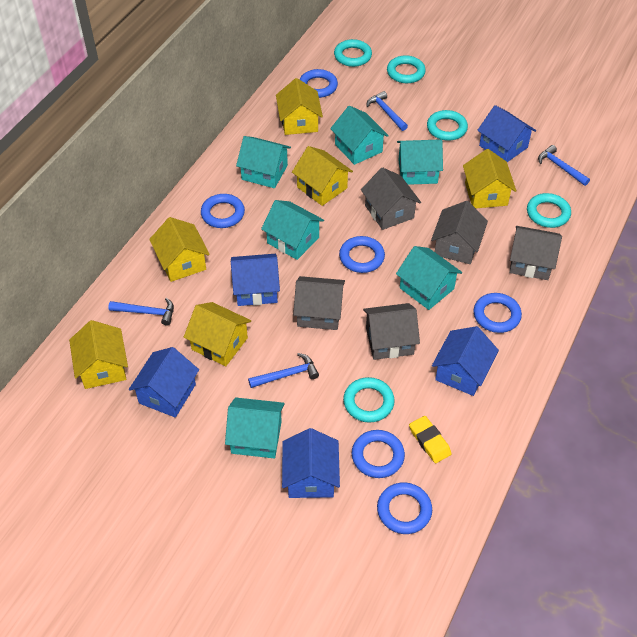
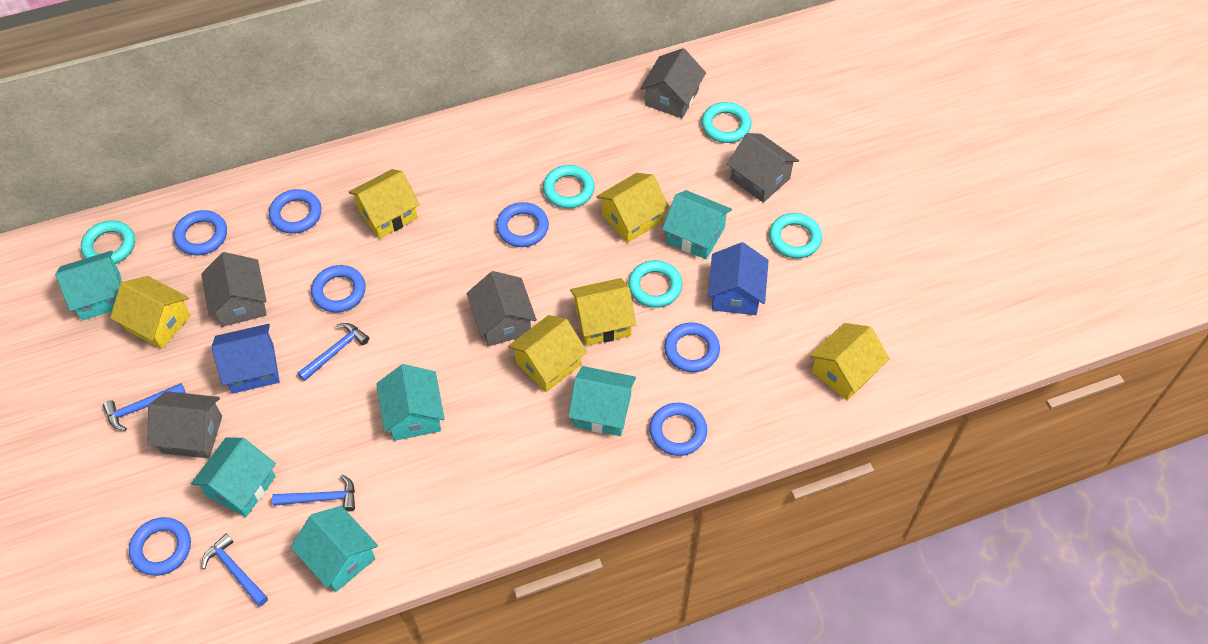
blue house: [129,347,199,418] [231,254,280,306] [282,428,340,498] [432,326,499,396] [477,105,536,162] = 5 -> [211,324,280,394] [708,242,769,315] = 2
blue ring: [201,194,245,228] [299,69,338,98] [339,236,385,273] [352,430,405,478] [377,482,432,534] [474,293,522,333] = 6 -> [129,517,191,576] [174,210,227,255] [269,189,321,234] [311,265,366,313] [496,202,549,247] [649,403,707,456] [664,322,720,372] = 7
yellow eraser: [409,416,451,463] = 1 -> none = 0

